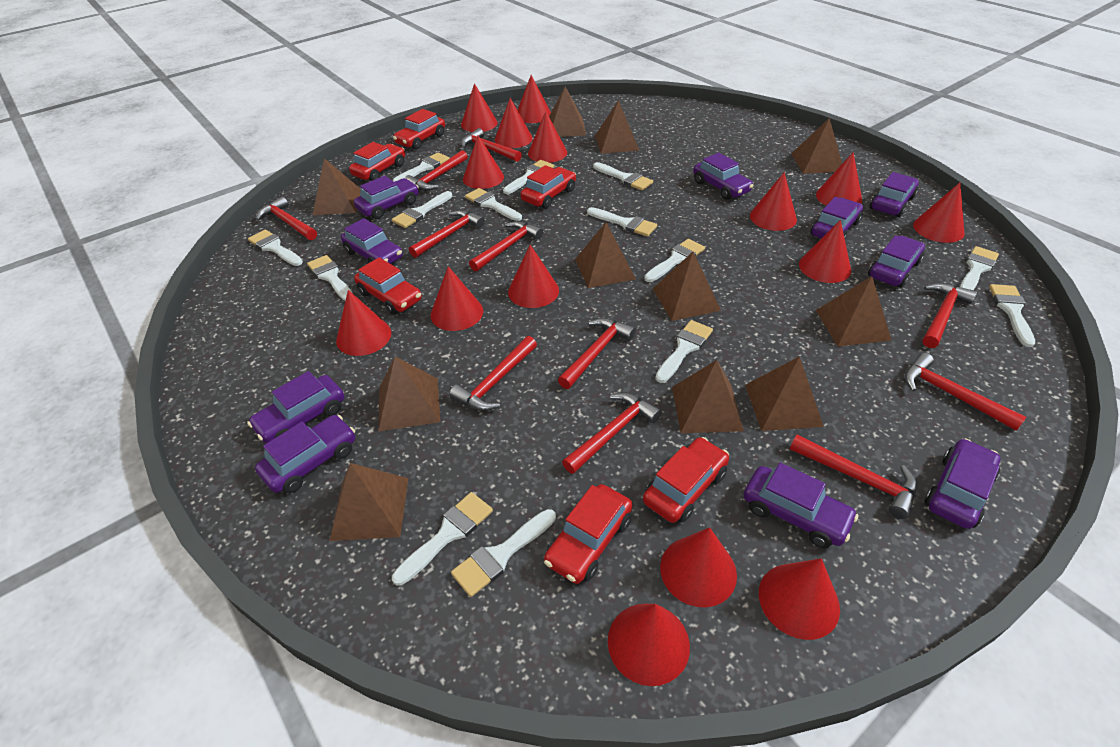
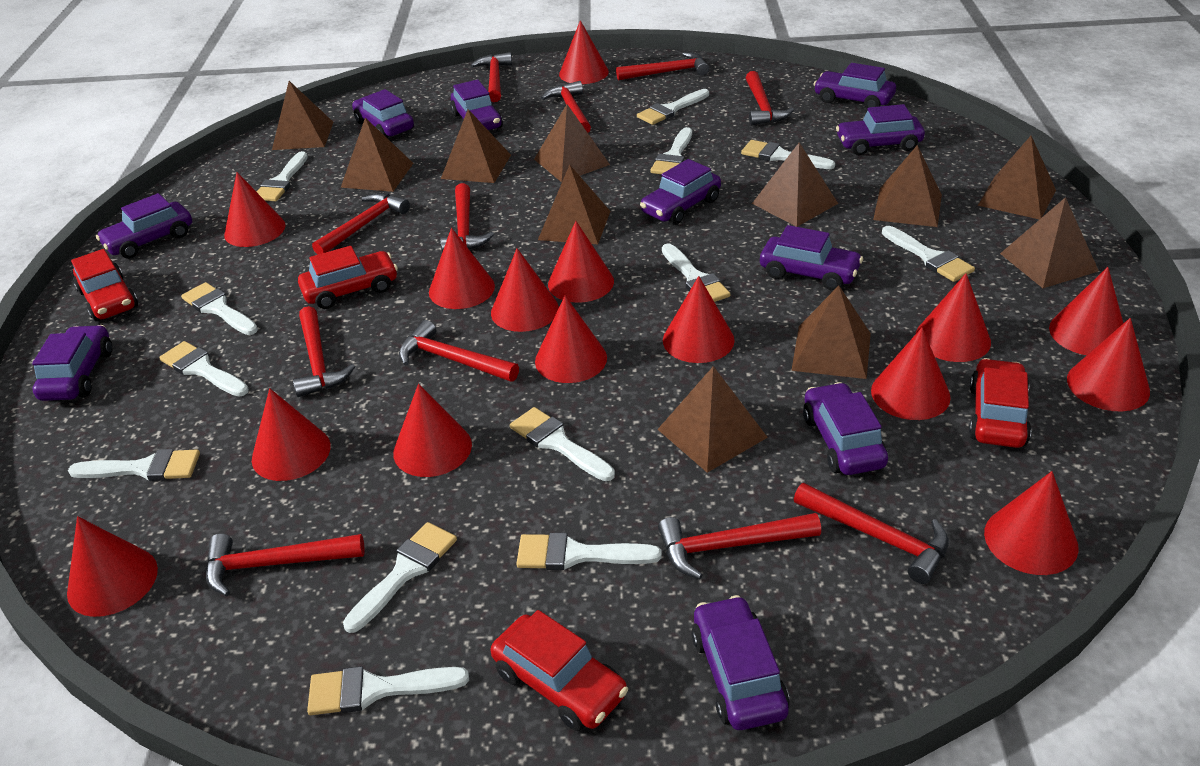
red car: [349,142,405,181] [354,257,422,315] [393,109,445,150] [521,165,576,209] [544,484,632,584] [643,437,729,523] = 6 -> [71,249,138,322] [298,246,398,309] [491,610,628,731] [969,358,1031,448] = 4
white brush: [248,229,303,266] [307,255,353,301] [392,191,452,228] [392,492,493,586] [393,152,450,182] [451,509,556,597] [465,188,522,221] [503,160,555,194] [587,207,657,237] [593,162,653,191] [644,239,705,282] [655,320,713,383] [960,246,999,290] [989,284,1035,347] = 14 -> [68,449,200,481] [159,341,249,397] [181,282,258,335] [257,151,308,201] [307,666,469,715] [343,522,457,633] [510,407,615,481] [516,533,662,570] [637,89,709,125] [650,127,692,175] [662,243,730,302] [741,140,835,169] [882,226,975,282] = 13

